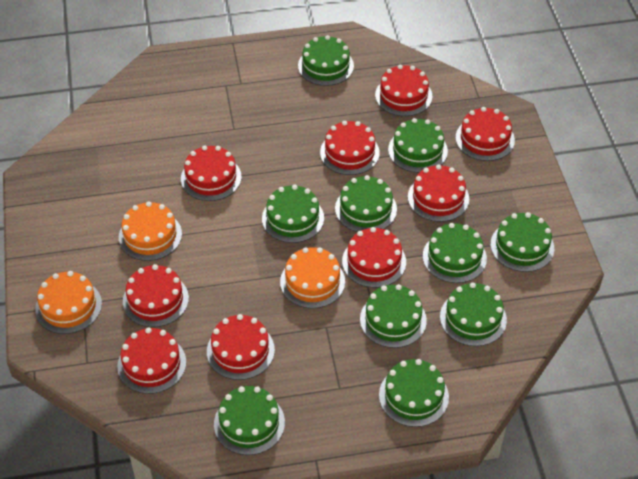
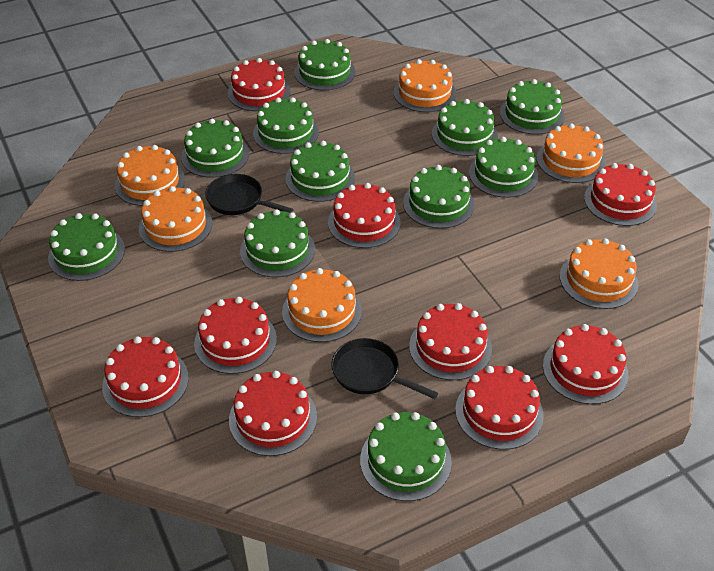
black pan: none = 0 -> [205,174,293,215] [331,338,438,399] = 2
green cake: [214,386,285,455] [262,185,324,243] [298,35,354,86] [335,175,397,232] [360,284,427,348] [379,359,449,427] [388,118,448,173] [423,223,487,283] [440,282,507,346] [490,212,554,272] = 10 -> [48,213,125,281] [181,119,249,178] [240,209,315,277] [253,97,319,154] [286,141,355,202] [294,39,356,91] [360,412,452,501] [403,165,475,228] [432,99,498,156] [469,137,538,198] [500,79,565,135] = 11
orange cake: [35,271,102,334] [119,201,182,261] [280,247,345,308] = 3 -> [115,145,185,206] [139,186,212,252] [282,268,362,342] [393,59,456,112] [537,123,606,183] [560,238,638,309] = 6

